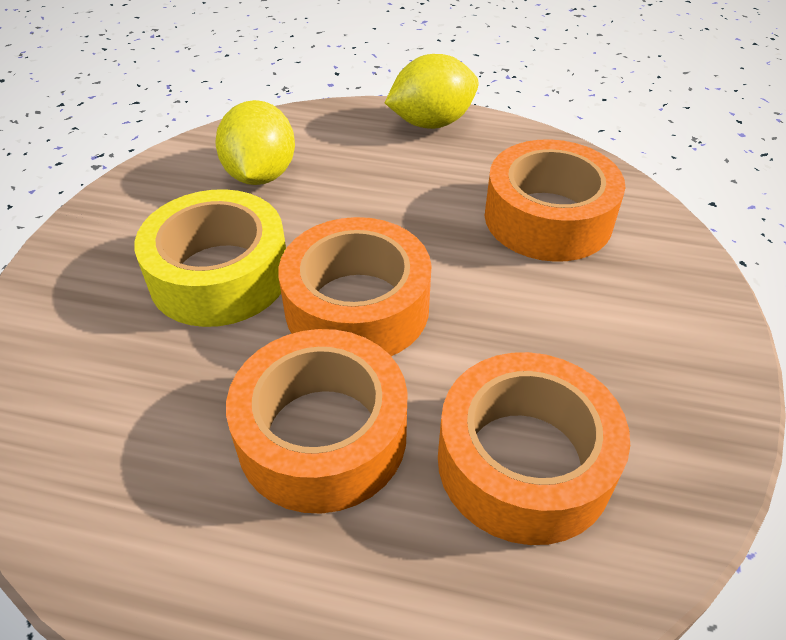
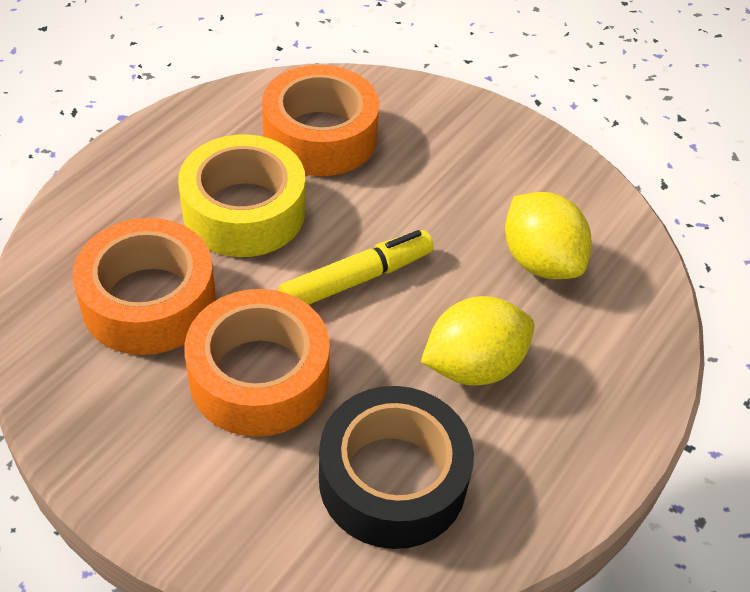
black tape: none = 0 -> [319,386,474,549] = 1
orange tape: [226,329,408,514] [278,217,432,356] [438,352,630,545] [485,139,625,262] = 4 -> [73,218,216,355] [184,289,330,437] [262,65,379,176] = 3
yellow marker: none = 0 -> [279,230,434,305] = 1

